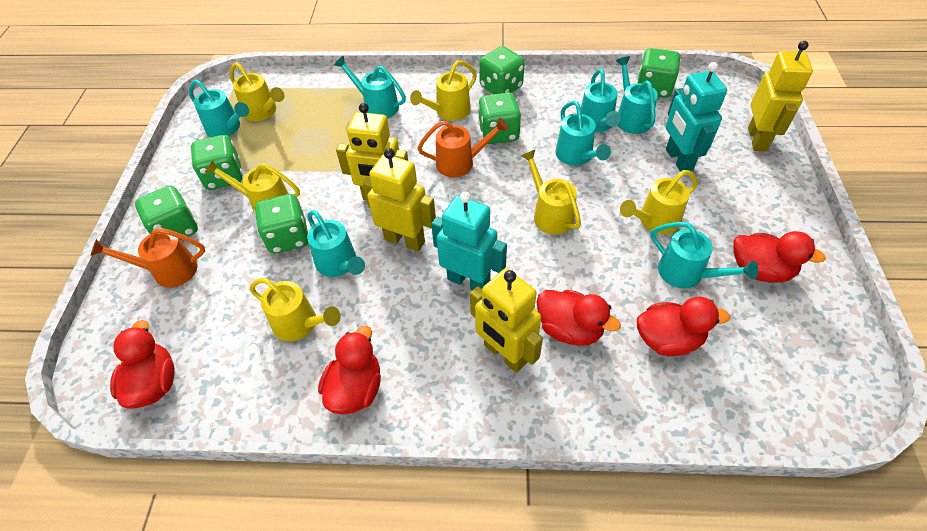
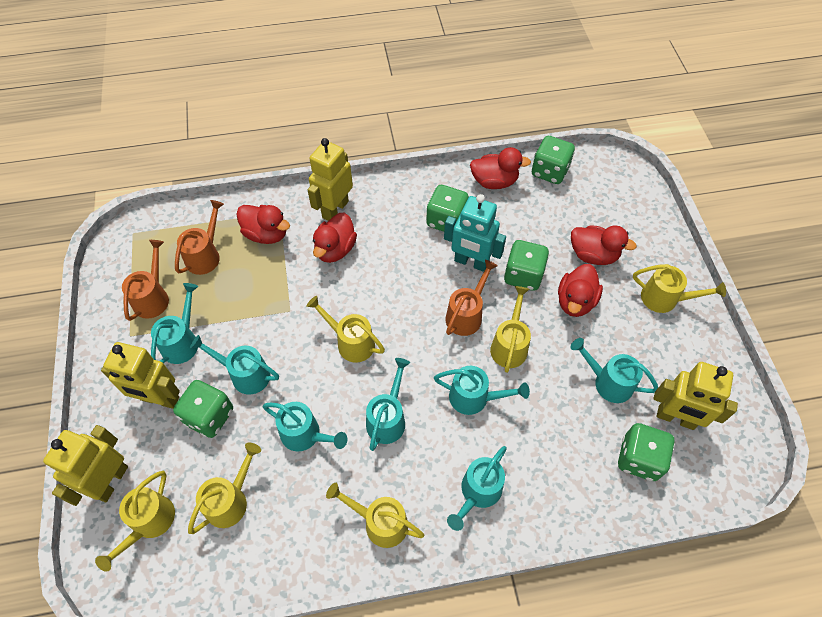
green dice: [135,185,198,240] [191,135,243,190] [254,194,308,254] [478,92,521,144] [479,46,525,94] [636,48,681,98] = 6 -> [173,380,233,438] [426,185,469,232] [504,240,549,291] [532,136,575,184] [618,423,675,481] = 5
orange watering can: [90,228,205,288] [417,117,508,177] = 2 -> [122,240,169,321] [175,200,224,275] [446,259,498,336] = 3
turquoise robot: [431,192,507,290] [666,62,727,172] = 2 -> [444,194,506,272] = 1

